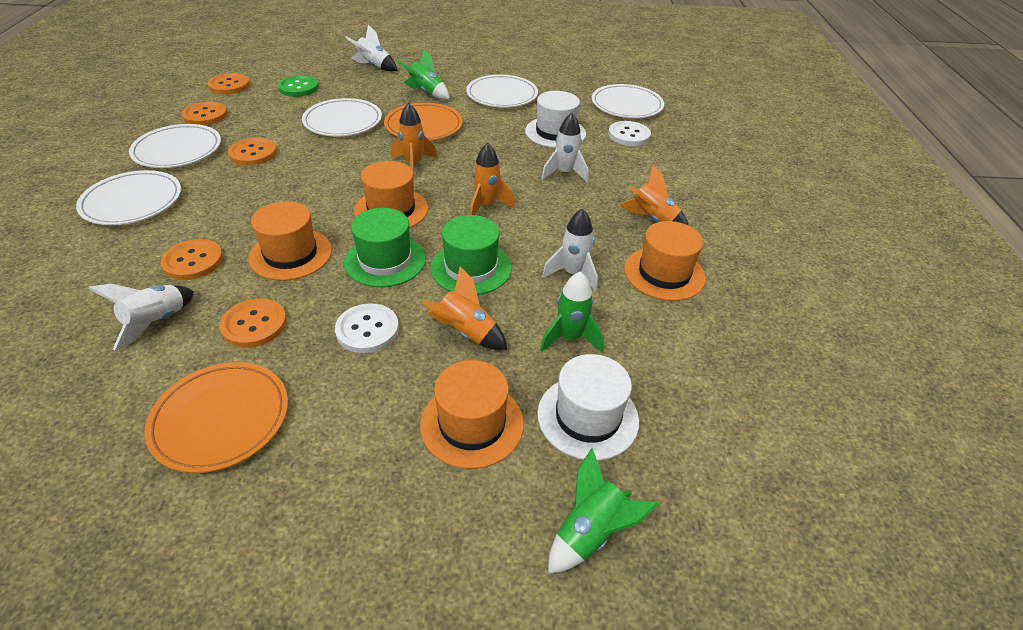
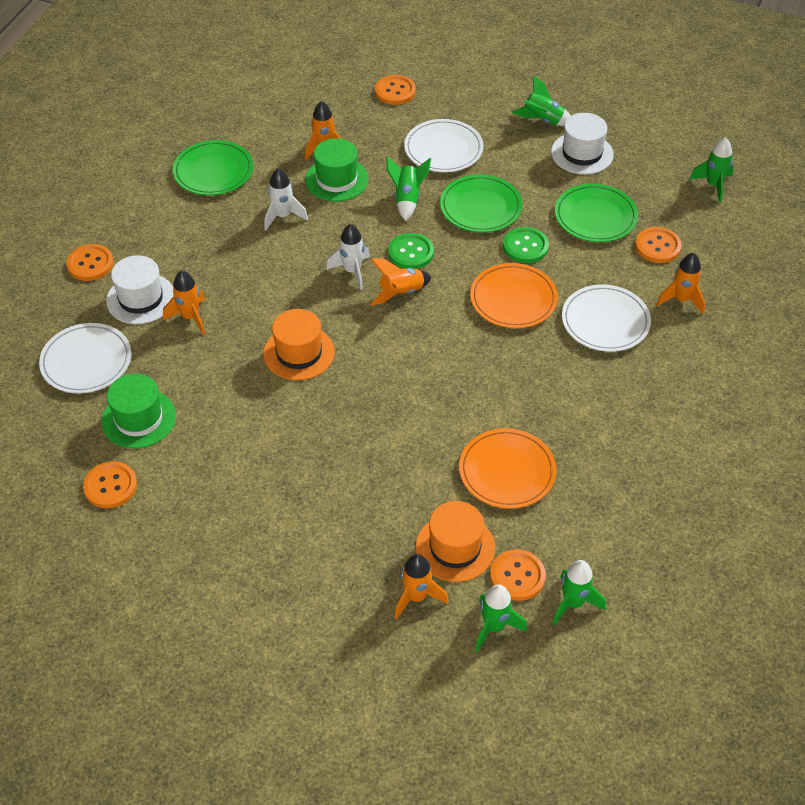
green button: [278,75,319,97] = 1 -> [388,233,434,269] [503,227,549,263] = 2
green plate: none = 0 -> [173,140,253,195] [440,175,522,233] [555,184,638,242] = 3
green rocket: [398,49,449,100] [540,272,604,353] [548,448,659,574] = 3 -> [386,156,431,221] [475,584,527,652] [512,75,571,126] [553,560,606,625] [690,137,734,203] = 5
orange hat: [248,201,332,281] [354,161,428,228] [420,360,524,469] [624,221,706,301] = 4 -> [263,309,335,380] [416,501,495,582] = 2
orange rocket: [391,103,437,179] [422,266,508,350] [470,143,515,215] [619,164,689,226] = 4 -> [163,270,205,335] [305,101,342,160] [370,258,432,306] [395,554,449,619] [656,253,705,314] = 5
white button: [335,303,399,353] [608,121,651,146] = 2 -> none = 0
white plate: [76,170,181,225] [129,124,221,168] [302,98,382,136] [466,74,538,108] [592,84,664,118] = 5 -> [39,323,131,394] [404,119,484,172] [562,285,651,352] = 3
white rocket: [88,284,194,350] [345,25,397,72] [541,113,589,183] [542,208,598,292] = 4 -> [264,168,308,230] [326,224,370,290] = 2

